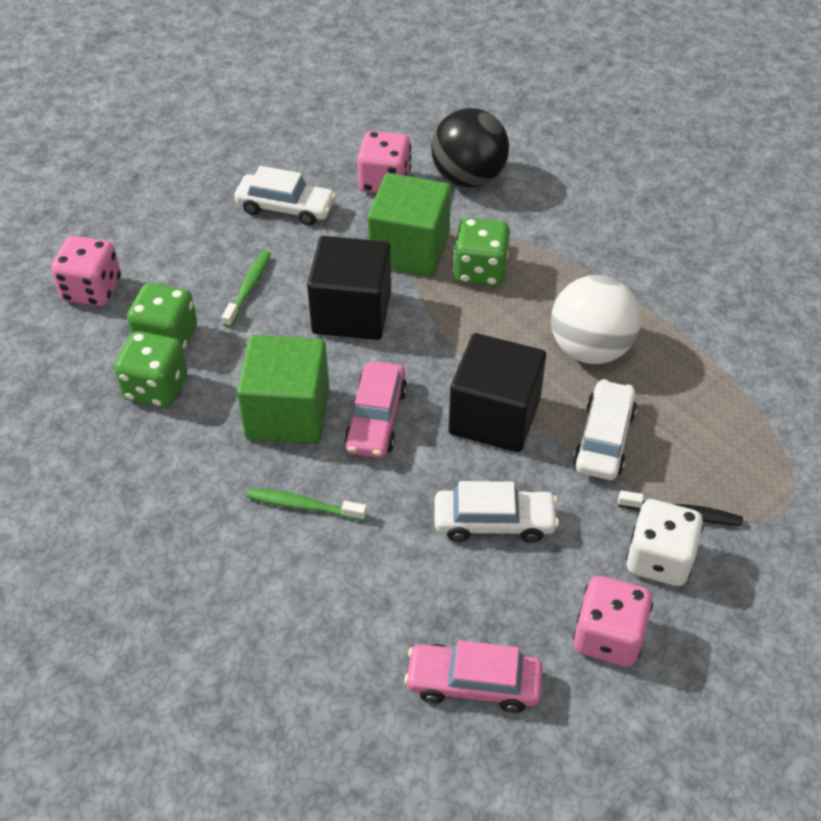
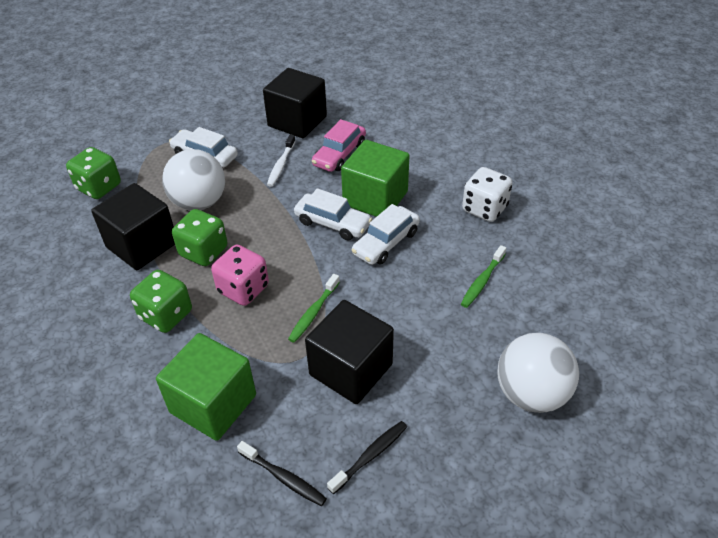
black ball: [431,108,509,188] = 1 -> none = 0
black cube: [307,236,391,340] [449,333,546,452] = 2 -> [91,183,175,270] [263,68,327,138] [305,300,394,404] = 3
black toothbrush: [618,490,743,526] = 1 -> [237,441,327,506] [327,421,407,494] = 2
pink car: [344,361,407,458] [404,640,543,713] = 2 -> [312,119,366,172] = 1
pink dice: [51,236,121,306] [357,131,411,193] [573,576,653,667] = 3 -> [211,245,269,306] = 1
white ball: [551,275,641,364] = 1 -> [162,149,225,211] [497,333,579,413] = 2
white toothbrush: none = 0 -> [267,135,296,187] = 1

